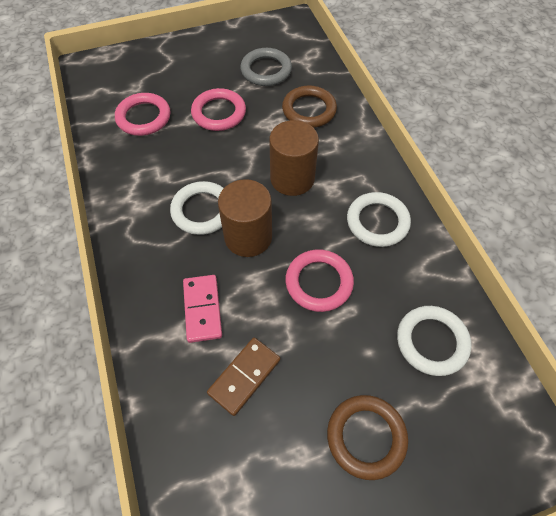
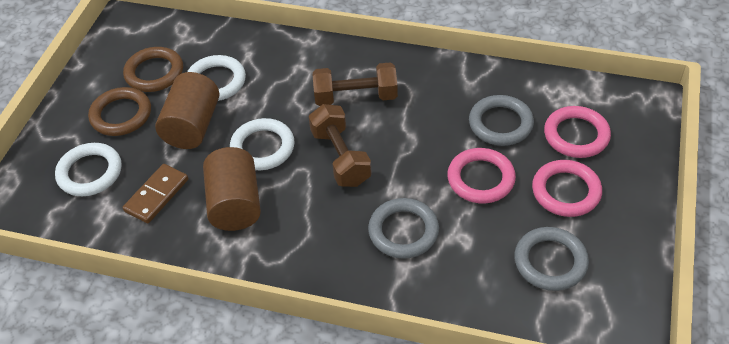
brown dumbbell: none = 0 -> [309,104,372,187] [313,62,398,106] = 2
grey ring: [240,48,292,86] = 1 -> [368,198,439,259] [469,95,534,146] [514,227,589,291] = 3
pink domino: [183,275,222,343] = 1 -> none = 0

